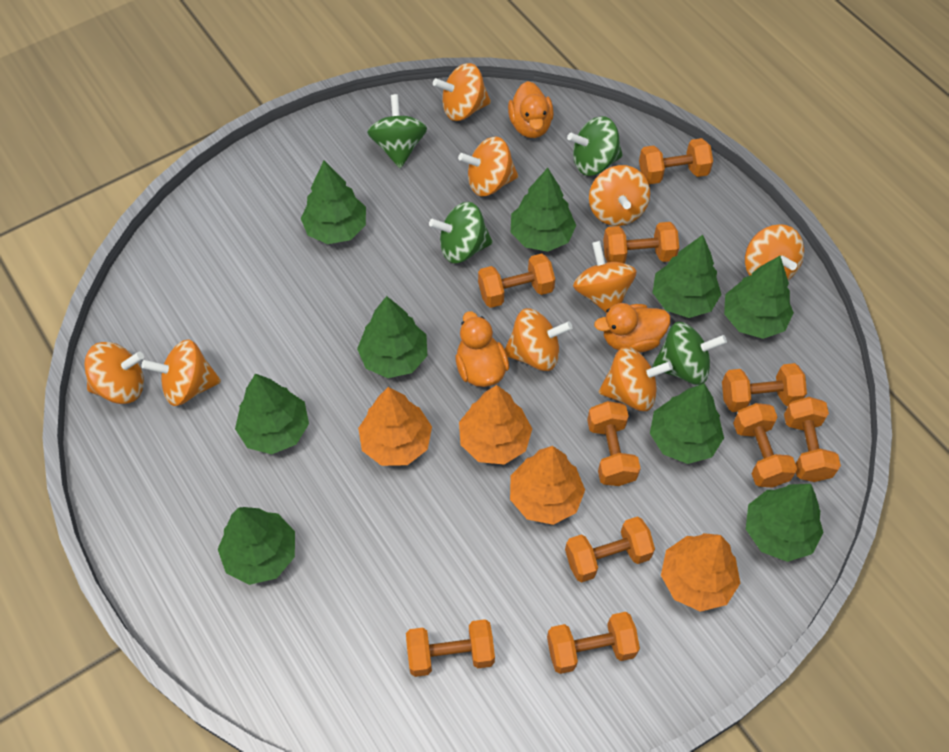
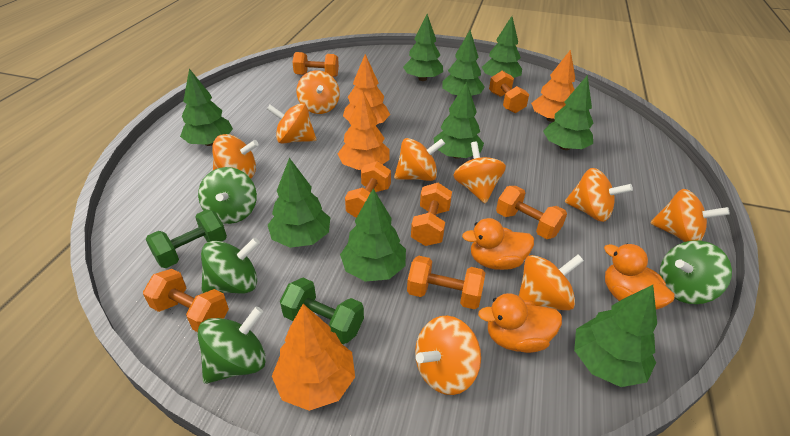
green dumbbell: none = 0 -> [146,210,227,268] [280,278,364,344] = 2
orange dumbbell: [406,619,495,677] [478,254,555,308] [547,612,640,674] [565,516,655,582] [587,401,641,486] [603,222,679,263] [639,138,713,184] [722,363,807,412] [733,403,797,487] [784,397,841,482] = 10 -> [143,269,229,332] [292,52,339,77] [345,161,391,218] [407,256,485,309] [411,183,452,246] [489,71,529,113] [496,186,567,239] = 7

